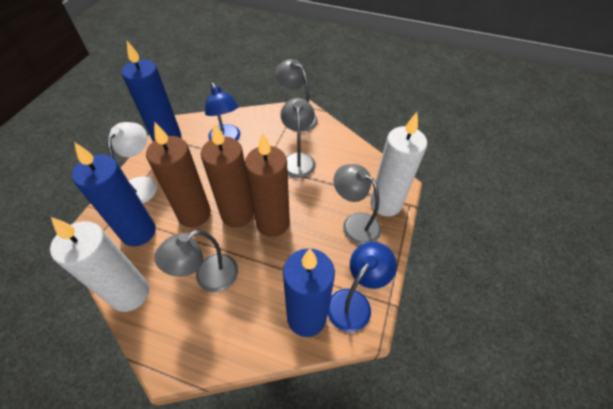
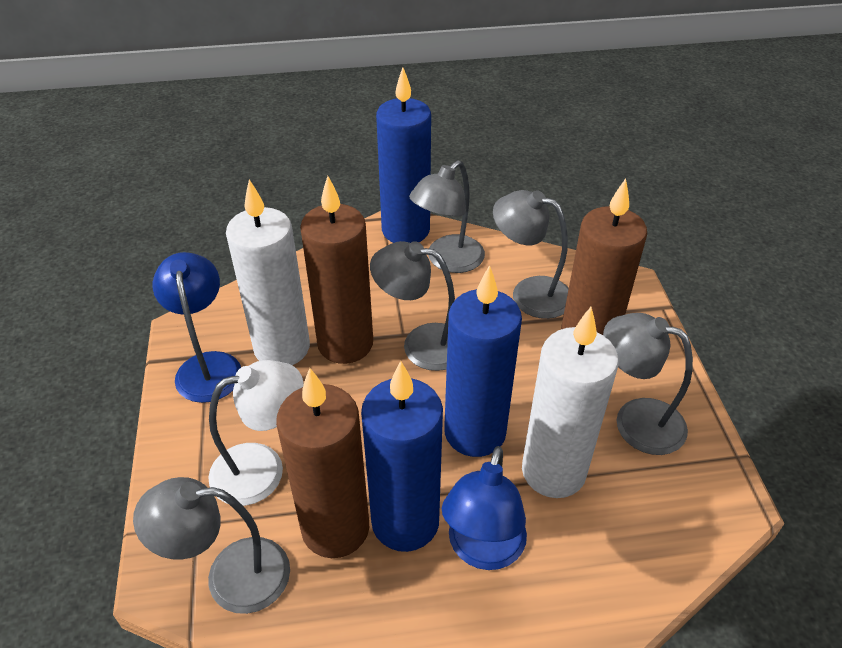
grey lamp: [154,230,238,292] [275,59,318,132] [281,98,316,178] [334,164,381,245] = 4 -> [133,477,290,614] [370,241,455,371] [409,161,485,273] [493,190,569,319] [603,313,693,455] = 5

